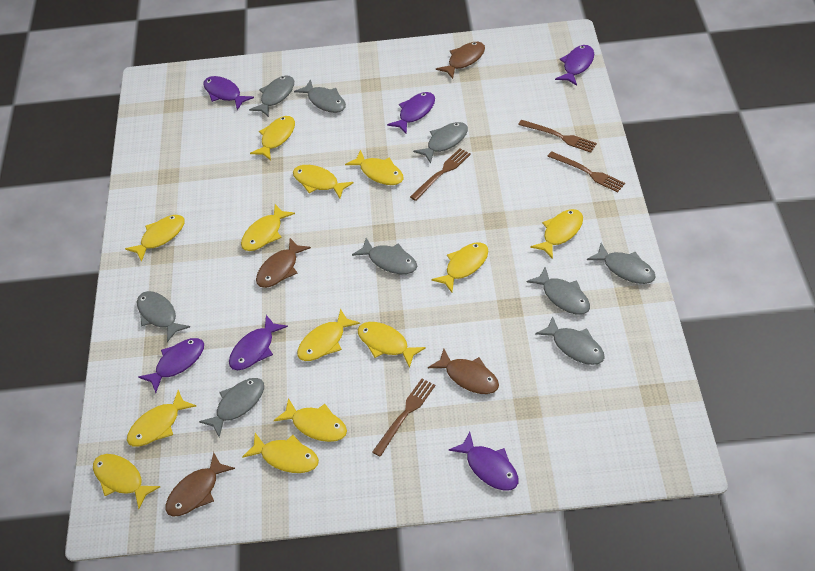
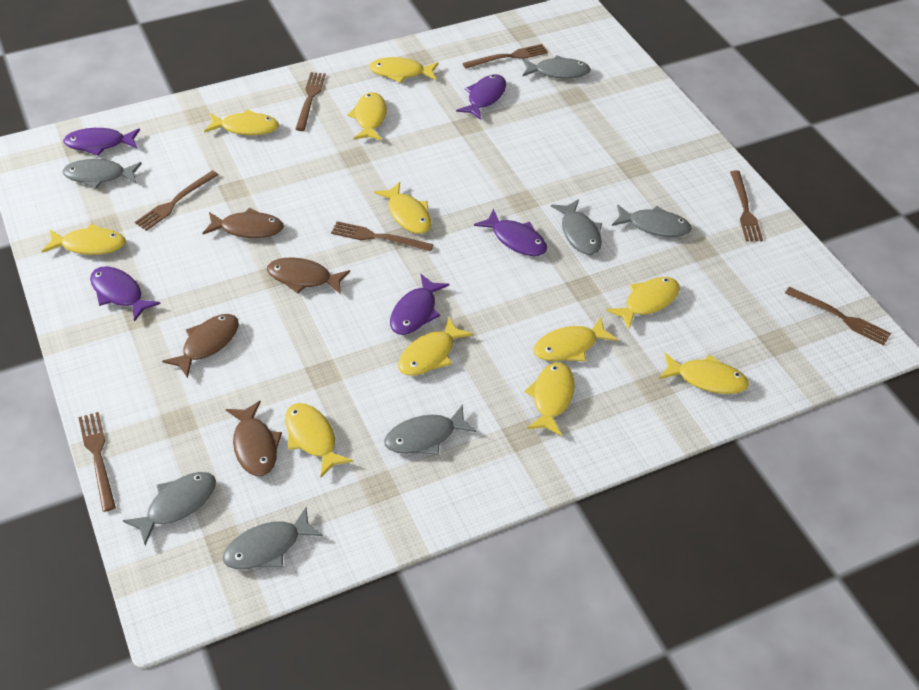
brown fork: [372,379,435,457] [410,148,471,201] [518,120,597,153] [547,151,625,192] = 4 -> [78,412,116,512] [135,170,218,231] [296,72,326,131] [331,221,434,252] [463,44,548,69] [730,170,763,241] [785,287,891,346] = 7
grey fish: [137,291,190,342] [199,378,264,437] [249,76,294,117] [294,79,346,113] [352,238,417,274] [413,122,468,163] [527,267,590,315] [535,316,605,365] [587,243,656,284] = 9 -> [63,159,142,189] [123,472,216,545] [223,507,323,569] [384,405,477,455] [522,55,591,79] [551,199,602,255] [612,204,692,237] = 7
purple fish: [138,338,204,393] [203,76,254,110] [229,315,288,370] [387,92,435,134] [449,431,518,491] [555,45,594,86] = 6 -> [63,128,140,156] [90,266,161,322] [390,274,449,335] [456,74,506,120] [474,209,547,256] = 5
yellow fish: [93,454,160,509] [125,215,185,262] [127,390,196,446] [241,204,295,251] [242,433,319,473] [250,116,295,160] [274,398,347,442] [293,165,354,198] [297,309,360,361] [345,150,404,185] [358,322,426,368] [431,242,488,292] [530,209,583,259] = 13 -> [42,224,126,255] [204,109,279,135] [285,403,353,478] [347,92,387,140] [369,57,439,83] [374,182,431,234] [398,317,473,376] [525,363,575,436] [533,317,618,361] [606,277,680,330] [659,353,749,394] = 11

